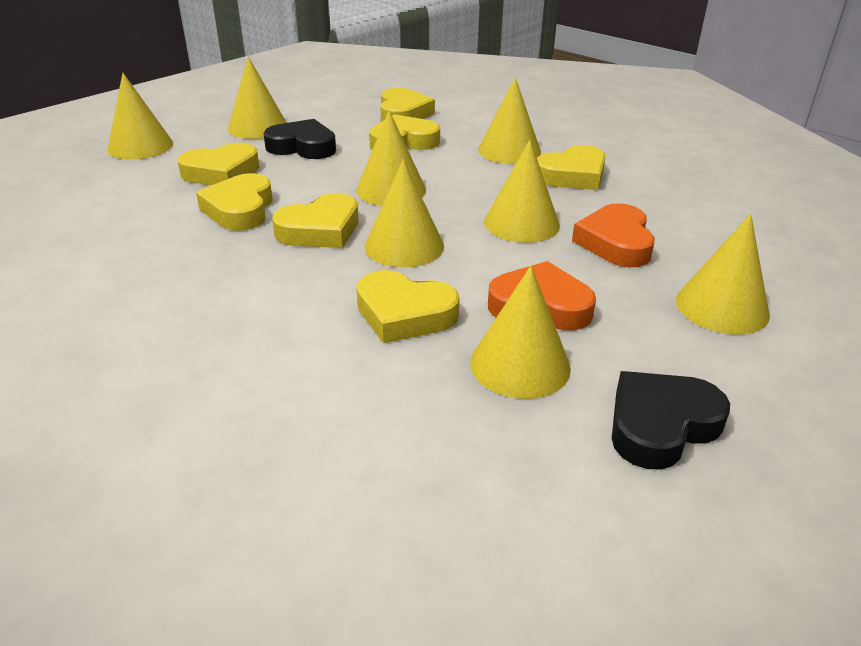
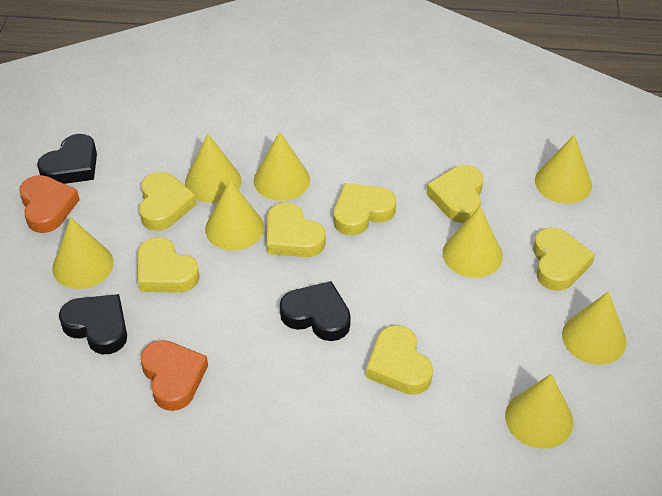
black heart: [263,119,336,159] [612,371,730,469] = 2 -> [37,134,97,184] [59,294,127,354] [280,281,351,341] = 3

